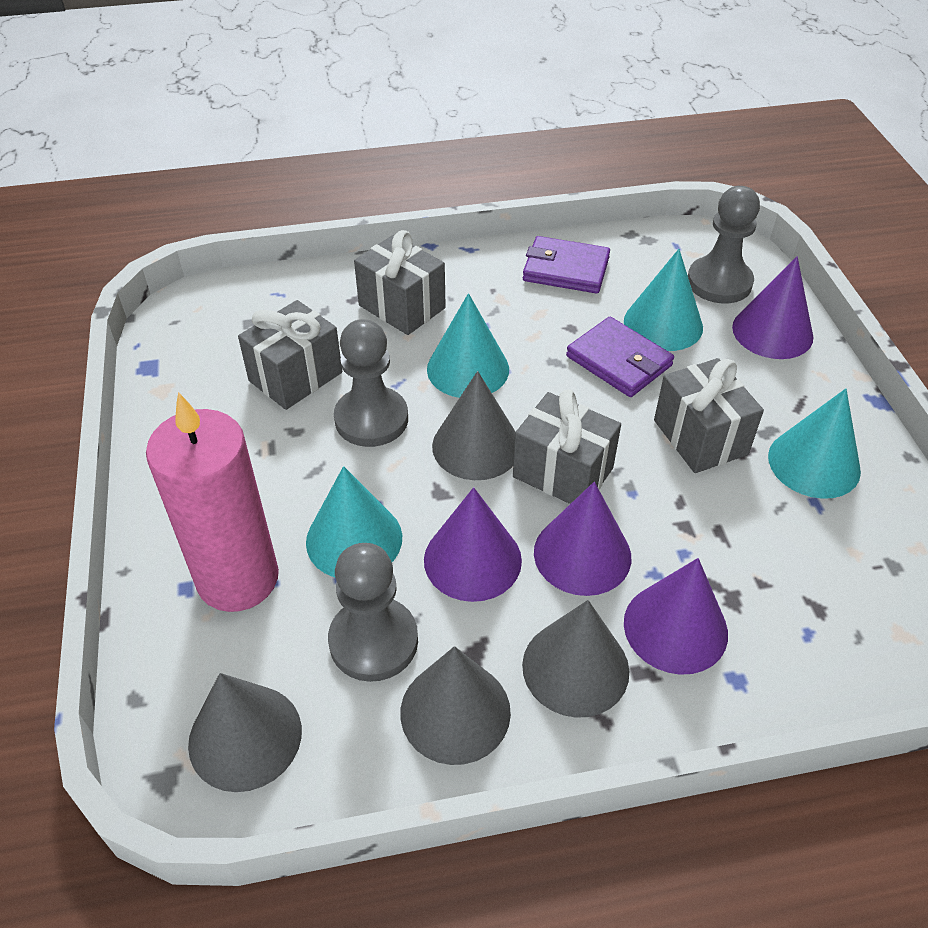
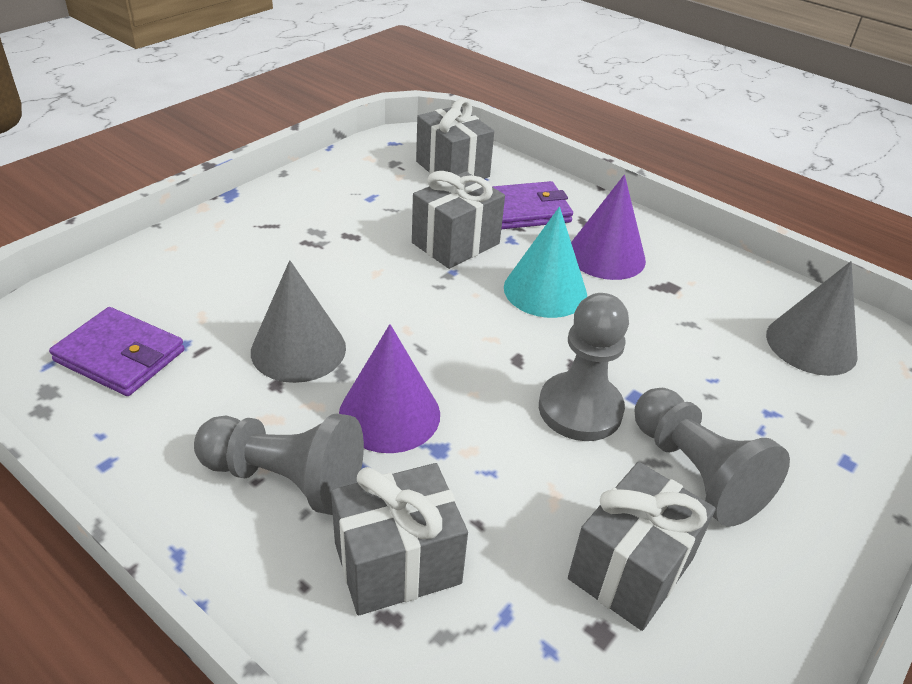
grey cone: [188,673,302,792] [400,646,511,765] [432,371,516,480] [522,600,630,718] = 4 -> [251,260,346,383] [766,261,858,376] = 2
pink candle: [146,392,279,612] = 1 -> none = 0
purple cone: [424,487,522,602] [534,482,631,596] [624,558,728,675] [732,256,813,359] = 4 -> [339,324,440,453] [571,175,646,280] = 2
turquoise cone: [306,466,402,578] [427,293,509,398] [624,249,703,351] [768,388,861,499] = 4 -> [504,207,587,318] = 1

